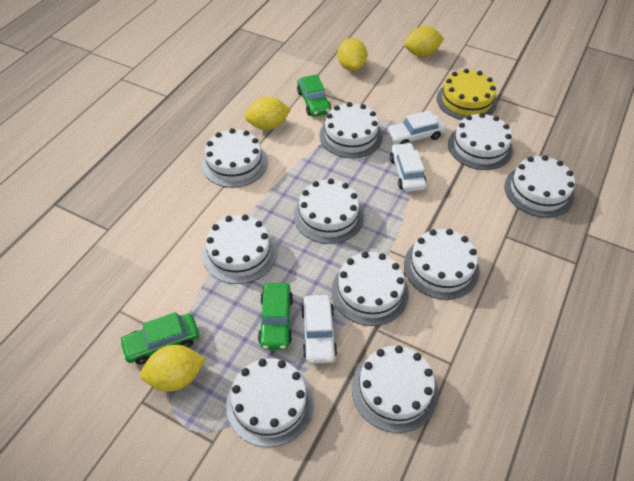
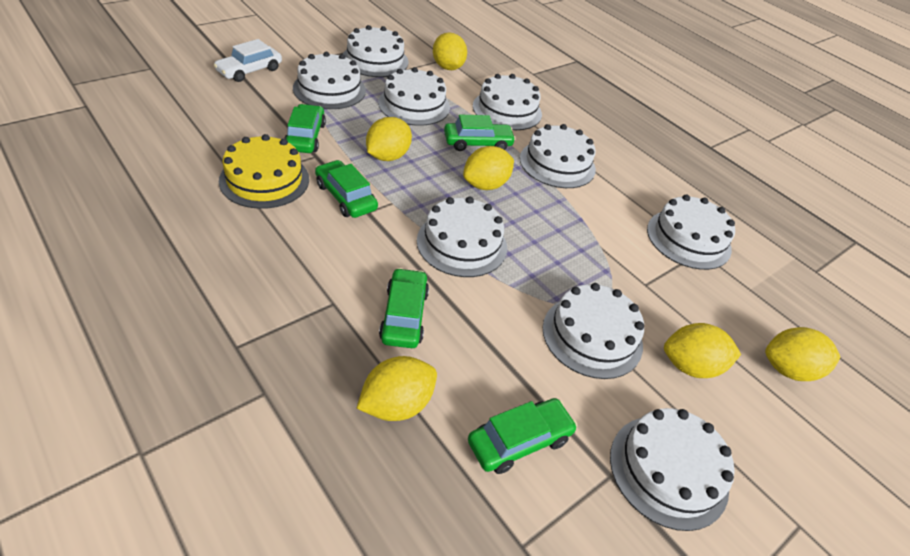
green car: [119,312,199,365] [258,283,293,349] [297,74,331,117] = 3 -> [284,104,326,153] [315,160,378,218] [379,268,429,348] [444,115,516,151] [468,398,577,474] = 5
white cake: [202,128,268,188] [203,215,277,284] [226,358,314,447] [294,179,364,244] [320,102,382,158] [331,252,409,326] [352,346,438,433] [404,229,480,300] [448,113,513,170] [504,155,575,217] = 10 -> [293,52,366,109] [343,25,409,77] [378,67,450,126] [417,197,507,277] [473,74,542,130] [520,124,596,188] [543,283,644,379] [610,408,735,531] [647,195,735,270] = 9
white car: [301,295,337,364] [386,110,446,144] [390,143,427,192] = 3 -> [214,39,282,82] = 1
yellow lemon: [140,345,206,391] [245,97,291,130] [338,38,367,71] [404,26,444,57] = 4 -> [357,356,437,421] [366,117,412,161] [433,32,467,70] [463,146,514,190] [664,323,741,378] [765,327,840,381] = 6

